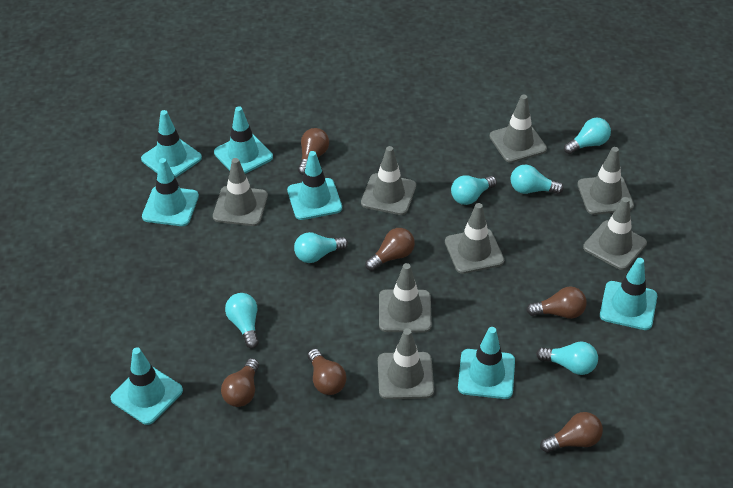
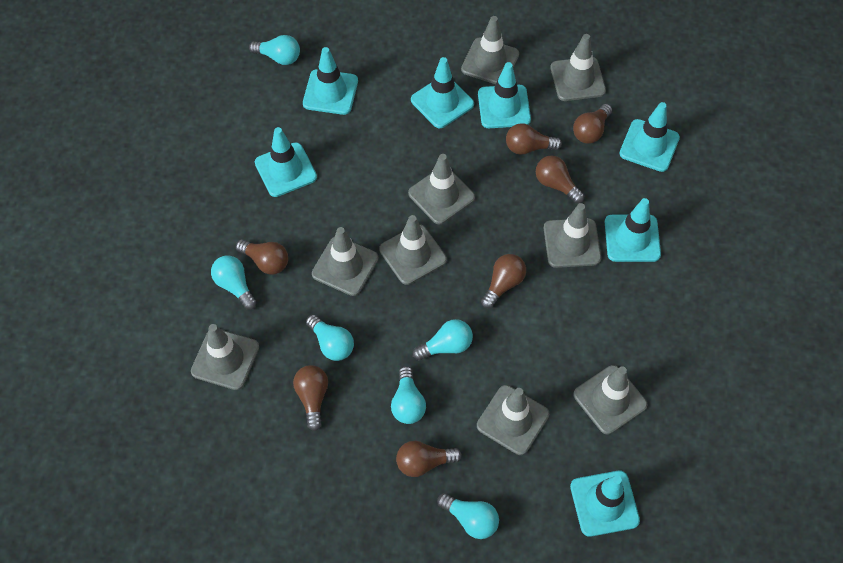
brown light bulb: [221,358,259,407] [298,128,329,175] [308,349,346,395] [365,228,415,271] [526,287,587,319] [540,412,603,453] = 6 -> [236,240,288,274] [293,365,328,431] [396,441,462,477] [481,254,526,308] [506,123,562,155] [536,155,584,203] [573,104,612,144] = 7
grey traffic cone: [213,158,268,226] [361,146,416,215] [378,328,434,399] [379,263,432,332] [445,203,504,274] [489,94,547,163] [577,147,634,215] [583,197,647,270] = 8 -> [191,324,259,390] [312,227,379,296] [379,215,447,285] [408,154,475,225] [461,16,519,84] [477,385,549,455] [544,203,601,268] [550,34,606,101] [573,365,647,434] = 9

